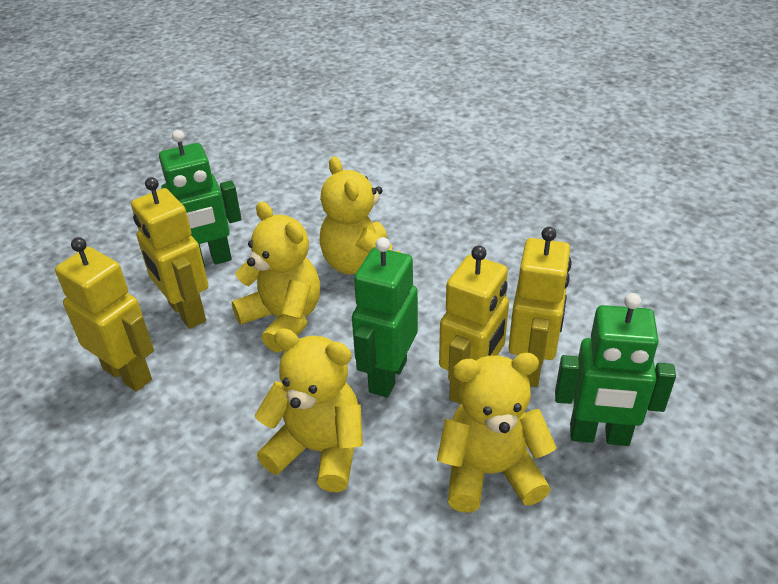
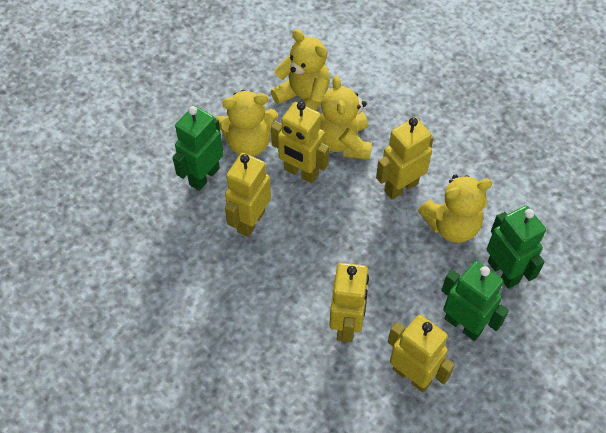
yellow robot: [55,237,154,392] [131,177,208,329] [439,245,509,404] [508,227,572,387] = 4 -> [225,153,271,237] [271,101,329,183] [329,263,369,342] [376,117,434,199] [388,315,455,392] = 5

